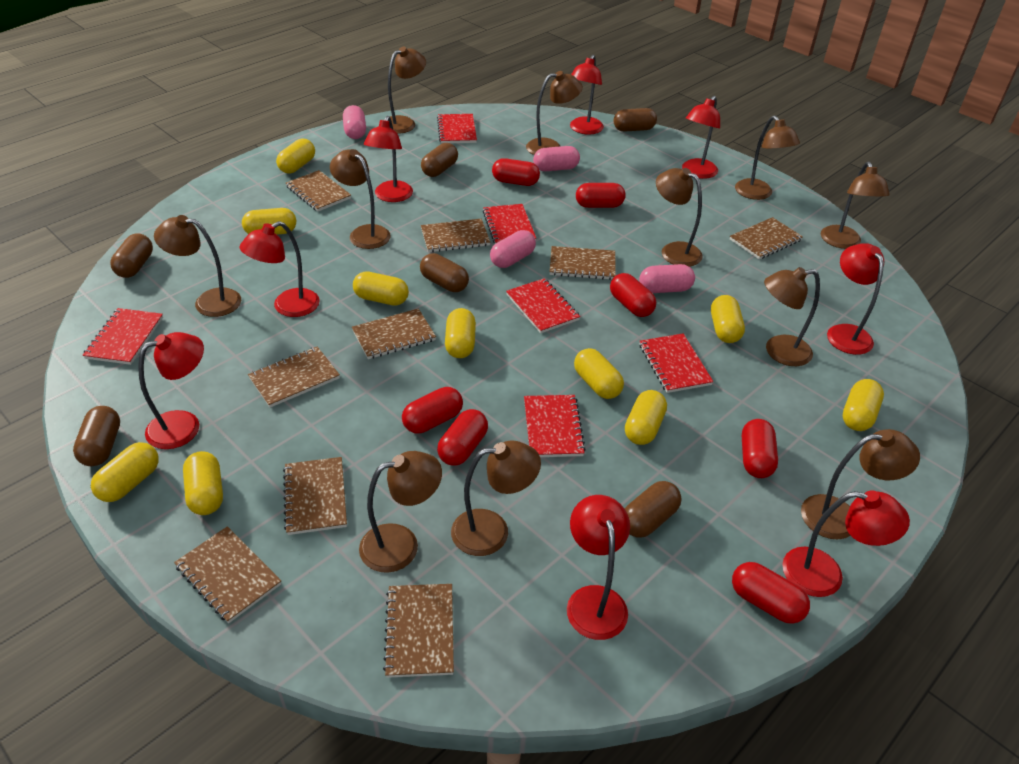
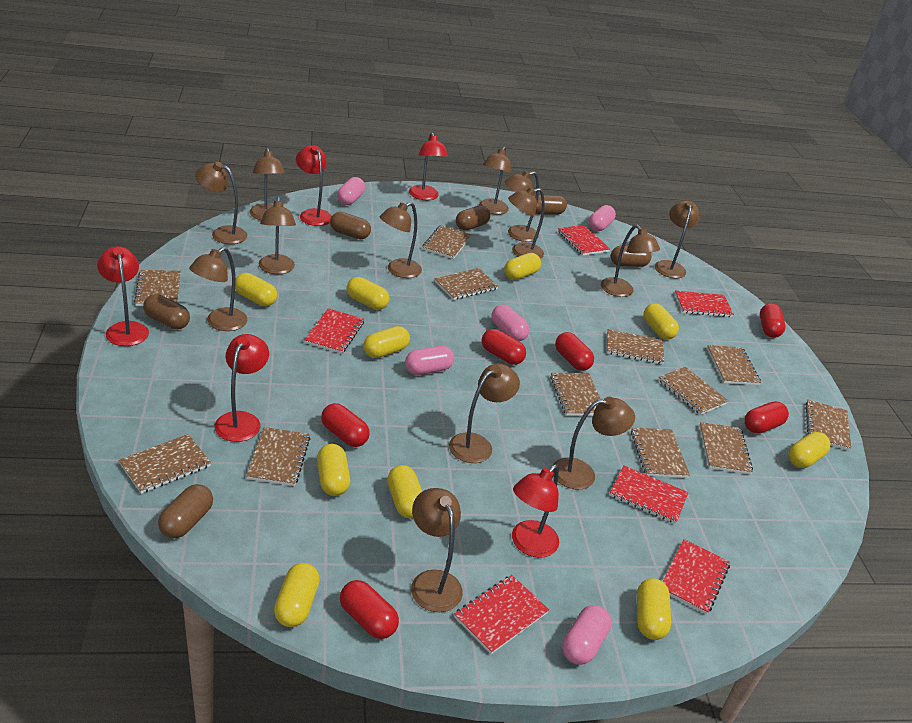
brown lamp: [154,215,241,317] [330,149,391,249] [359,451,442,573] [388,47,426,134] [451,440,541,556] [526,71,583,155] [656,168,703,267] [735,115,800,200] [764,267,820,366] [801,429,920,539] [821,162,890,249] = 11 -> [189,247,247,331] [195,162,247,244] [250,147,285,220] [259,196,296,274] [380,202,422,278] [411,488,463,612] [449,364,520,463] [479,147,511,215] [504,171,539,242] [508,187,545,259] [553,397,635,490] [601,225,660,297] [655,200,699,278] = 13
brown notebook: [174,526,281,623] [248,347,340,408] [283,457,347,535] [286,170,351,212] [352,309,436,359] [383,584,454,678] [421,219,490,252] [550,246,616,280] [730,217,803,260] = 9 -> [119,434,211,494] [134,270,181,306] [246,427,310,486] [422,225,471,259] [434,268,498,300] [550,373,601,416] [607,329,664,364] [631,427,690,478] [658,367,728,415] [699,422,753,474] [707,345,761,385] [806,400,851,450] = 12
pink capsule: [343,105,366,139] [490,230,536,268] [533,146,580,171] [639,264,695,293] = 4 -> [337,177,365,205] [405,346,454,375] [491,305,530,341] [562,605,612,665] [588,205,616,231] = 5
red capsule: [402,387,463,434] [437,409,488,466] [492,158,540,186] [576,183,626,208] [610,273,656,317] [732,562,810,624] [742,419,778,478] = 7 -> [321,403,370,447] [340,580,399,639] [481,329,526,365] [555,332,594,371] [744,401,789,434] [760,303,785,338] = 6
red lamp: [138,332,204,449] [239,221,320,317] [364,116,413,202] [567,495,630,640] [570,55,604,135] [682,96,720,179] [782,490,910,597] [827,243,884,355] = 8 -> [97,246,149,346] [214,334,269,442] [296,145,332,226] [409,132,448,200] [512,464,559,558] = 5

